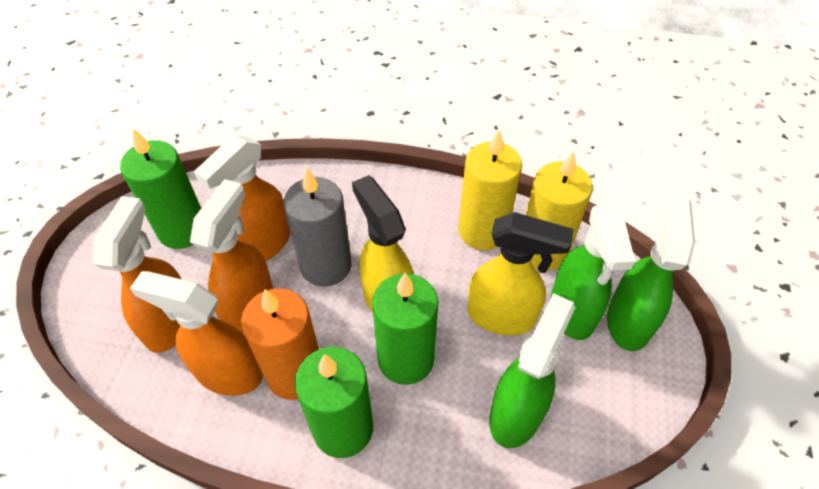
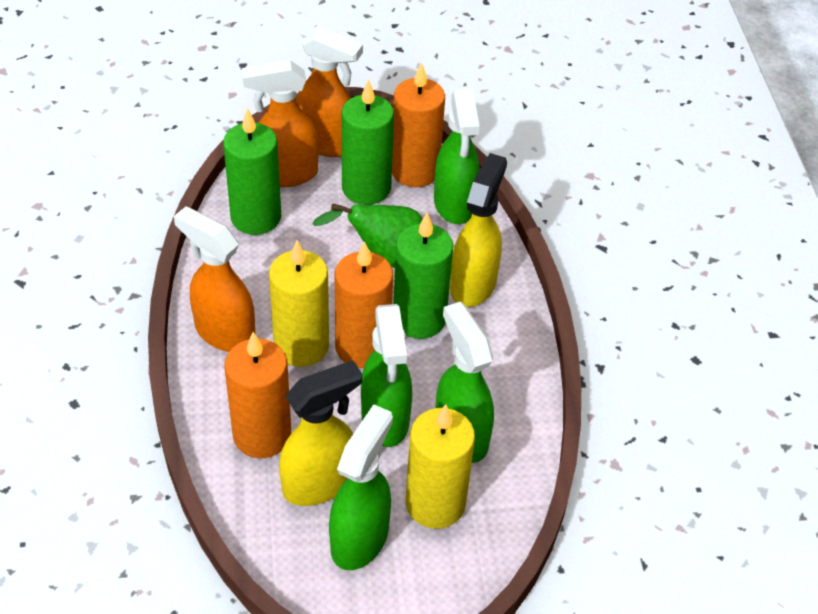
green pear: none = 0 -> [312,203,423,268] = 1
green spray bottle: [489,293,575,448] [550,205,635,340] [607,195,695,351] = 3 -> [329,404,393,570] [361,304,412,447] [434,89,480,224] [436,302,494,463] = 4
grey candle: [284,168,352,287] = 1 -> none = 0
orange candle: [241,288,319,400] = 1 -> [224,332,291,458] [335,241,393,368] [392,62,445,187] = 3
orange spray bottle: [93,196,181,353] [130,271,263,396] [190,179,273,333] [194,135,290,262] = 4 -> [174,207,255,352] [242,60,319,187] [296,27,363,157] = 3

